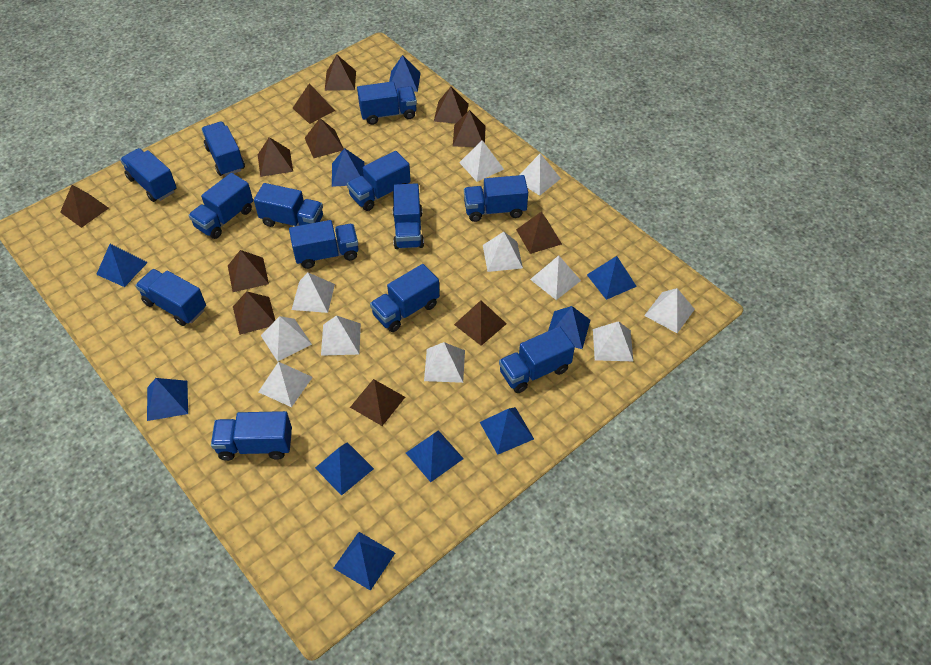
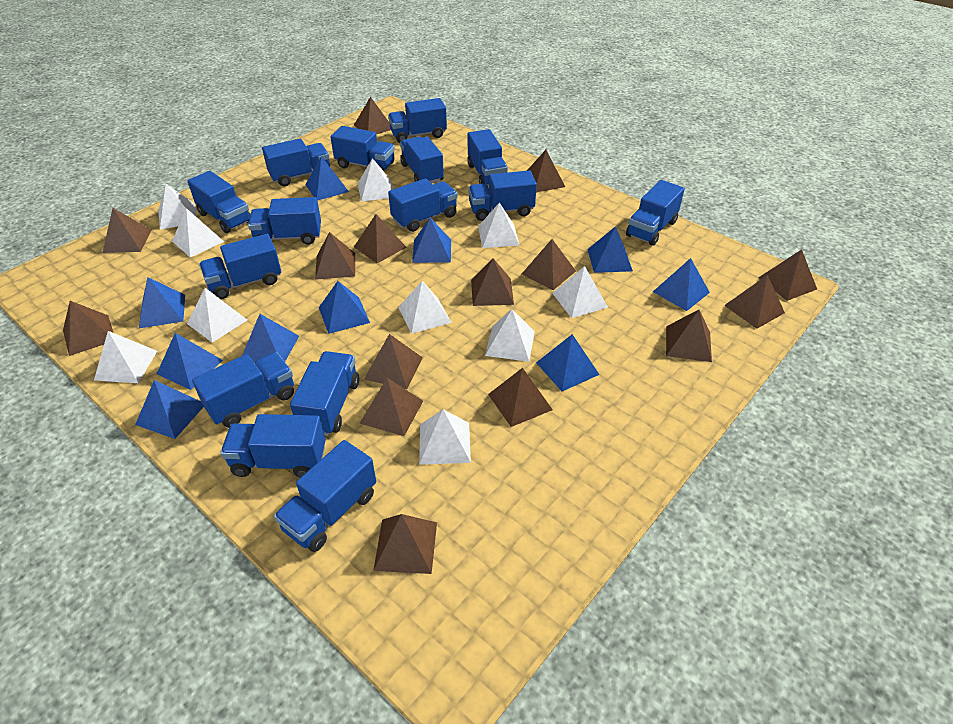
blue truck: [120,148,177,202] [135,269,206,326] [188,173,253,239] [202,122,245,176] [211,411,292,461] [254,183,323,227] [289,220,358,269] [347,151,411,211] [357,81,417,125] [370,264,440,332] [393,183,424,249] [464,175,528,222] [499,326,575,393] = 13 -> [187,171,251,233] [192,352,294,428] [199,234,281,299] [220,414,326,478] [248,197,321,245] [262,139,330,186] [274,440,376,552] [290,351,359,436] [330,126,395,171] [388,98,447,143] [388,179,458,232] [400,137,444,183] [467,129,508,185] [468,170,537,221] [626,180,685,246] = 15
brown pyramid: [60,185,109,228] [228,250,269,292] [233,291,275,335] [258,137,293,177] [293,83,335,124] [305,118,344,158] [325,55,356,91] [350,379,405,426] [434,87,469,124] [453,110,486,147] [454,300,507,346] [516,211,562,254] = 12 -> [63,301,113,356] [102,208,151,253] [315,232,355,280] [354,97,391,134] [354,214,407,263] [360,378,423,436] [364,334,423,389] [373,514,437,574] [471,258,514,306] [488,368,553,427] [522,239,576,290] [527,150,565,192] [666,310,712,362] [724,275,785,329] [758,249,817,301] = 15
white pyramid: [258,362,313,407] [261,316,312,362] [292,273,335,313] [321,315,361,356] [424,342,465,383] [459,140,504,182] [483,232,523,272] [519,153,561,196] [530,255,581,300] [593,321,633,361] [644,288,695,333] = 11 -> [94,331,157,383] [158,184,197,230] [172,208,224,257] [187,288,247,343] [358,158,393,202] [398,281,452,334] [419,409,471,465] [478,202,519,248] [485,309,535,362] [552,266,608,318] = 10

